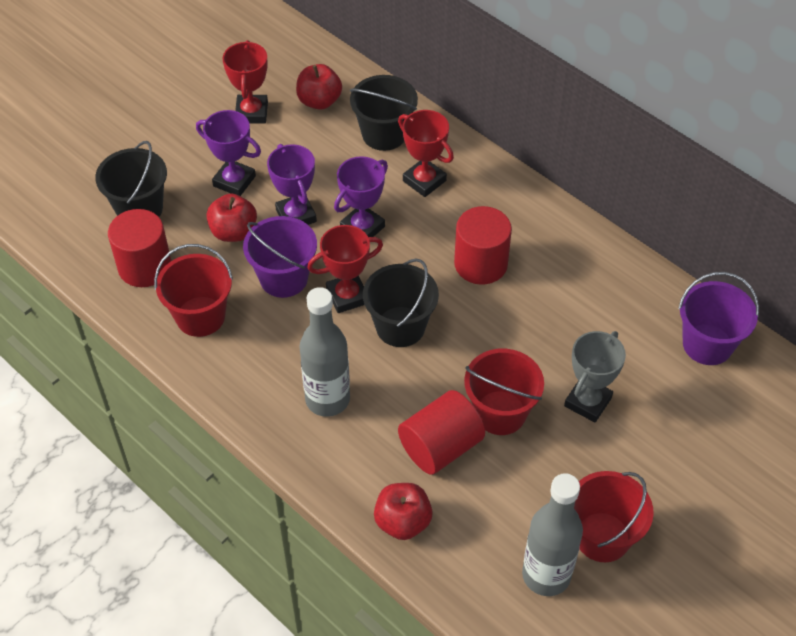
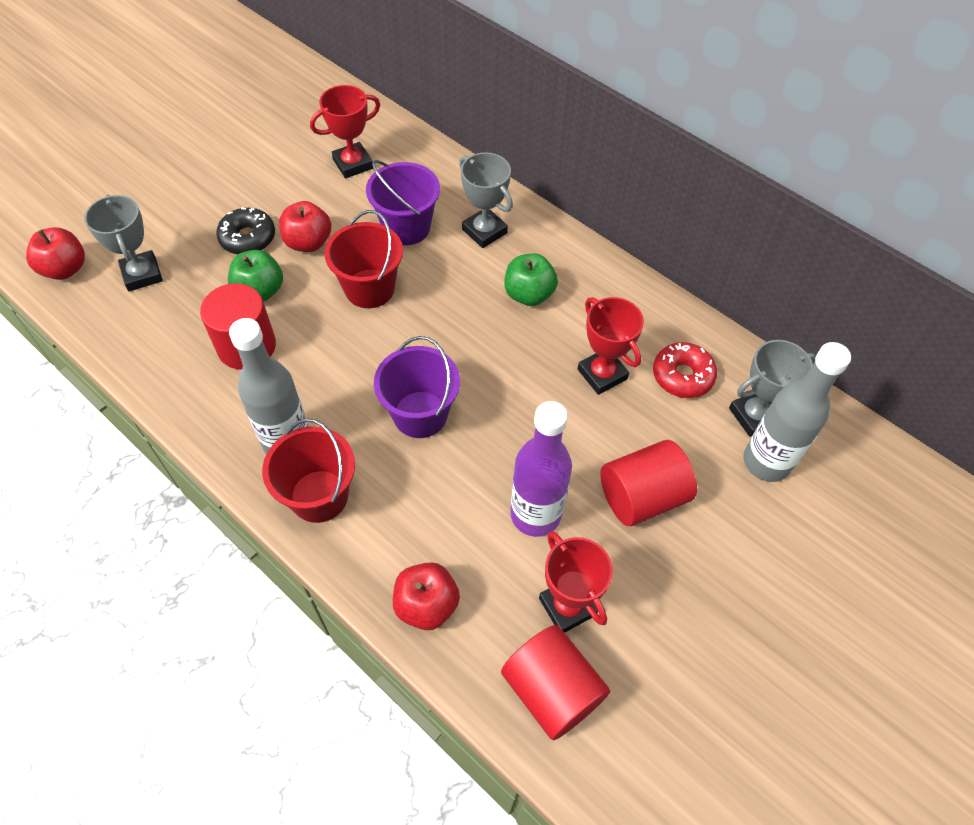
black bucket: [95,141,167,217] [350,75,418,151] [363,258,439,347] = 3 -> none = 0
black donut: none = 0 -> [216,207,275,255] = 1
green apple: none = 0 -> [228,250,283,302] [504,254,558,306] = 2
grey trophy: [564,331,626,422] = 1 -> [84,195,163,291] [459,152,513,248] [729,340,816,437] = 3
purple bottle: none = 0 -> [510,401,572,537] = 1
purple trophy: [196,110,261,196] [267,144,317,225] [334,156,388,237] = 3 -> none = 0
red bucket: [154,244,233,337] [464,349,544,435] [574,471,654,562] = 3 -> [262,418,355,523] [324,210,403,308] = 2
red donut: none = 0 -> [653,342,717,398] = 1

